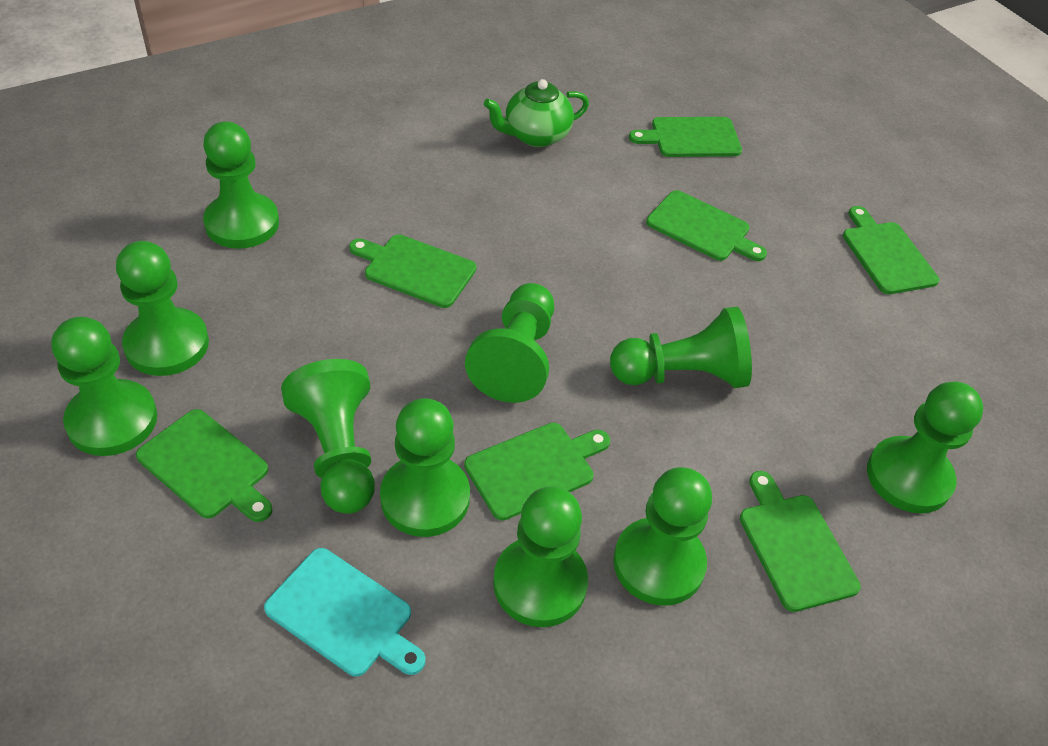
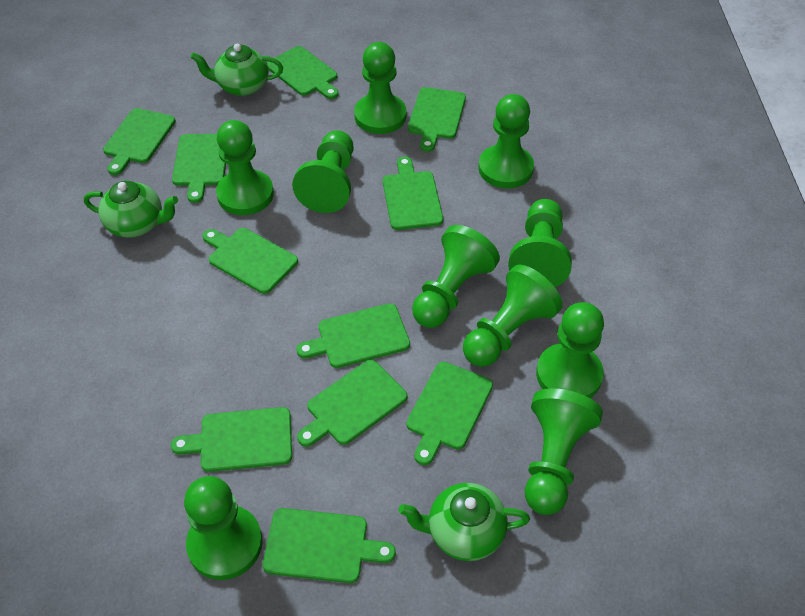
green cutting board: [136,409,273,522] [349,234,477,308] [464,423,610,521] [629,117,742,157] [646,190,767,261] [740,471,861,612] [843,206,939,294] = 7 -> [103,108,176,175] [171,407,292,472] [172,134,226,203] [202,228,298,294] [263,508,396,583] [267,46,339,99] [297,303,410,368] [297,360,407,447] [383,156,443,230] [407,362,493,465] [408,87,466,152] = 11
green teapot: [484,79,589,147] = 1 -> [84,181,178,238] [190,44,283,96] [399,483,530,561] = 3
turquoise cutting board: [264,548,425,677] = 1 -> none = 0

